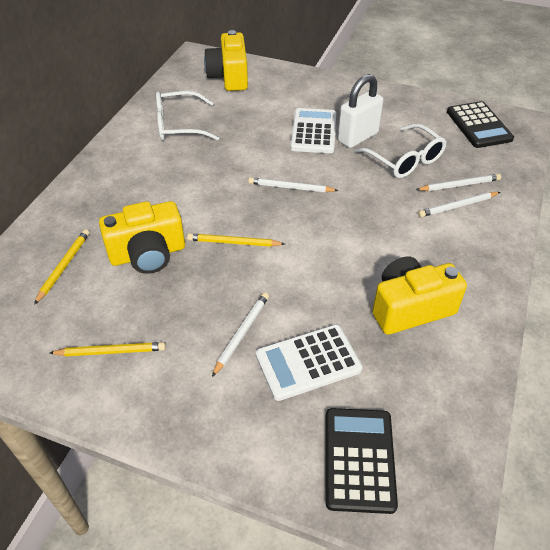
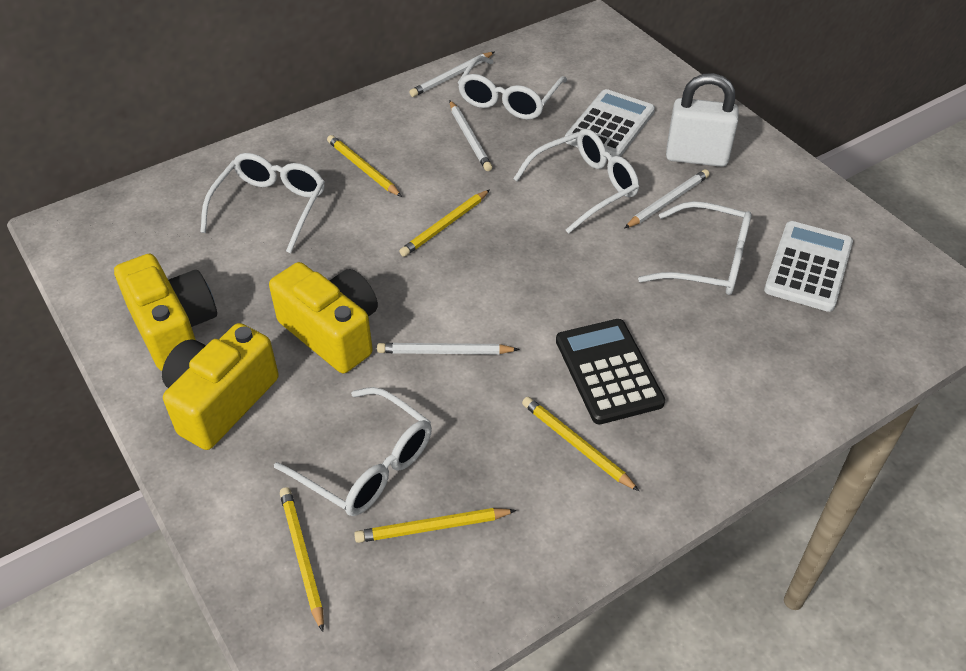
black calculator: [326,408,398,514] [447,101,514,148] = 2 -> [556,319,665,424] = 1
white glasses: [156,91,219,141] [354,124,447,178] = 2 -> [200,153,325,253] [274,387,432,516] [458,56,567,120] [513,129,639,234] [638,201,752,295] = 5
yellow pencil: [34,229,90,305] [50,342,166,356] [187,233,285,247] = 3 -> [280,487,324,632] [327,135,402,197] [354,508,516,543] [399,190,490,257] [522,397,639,491] = 5

